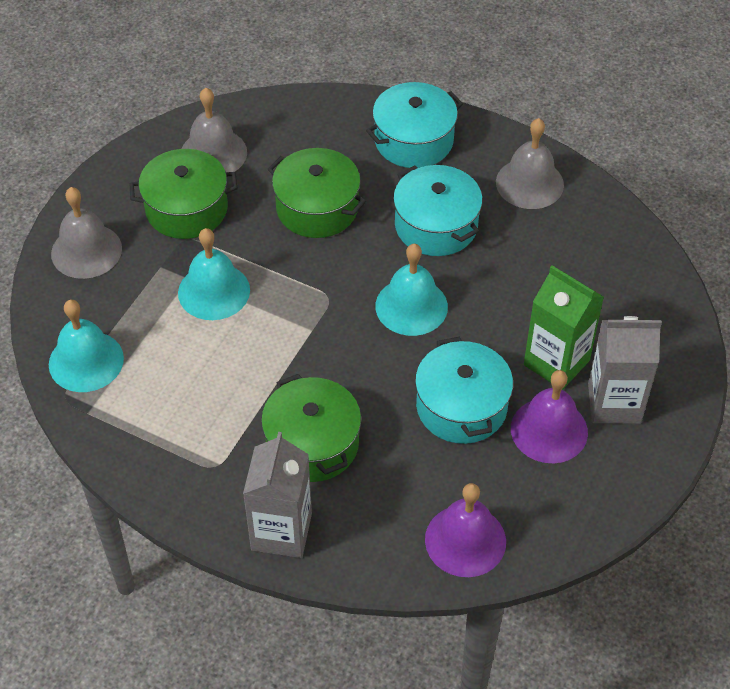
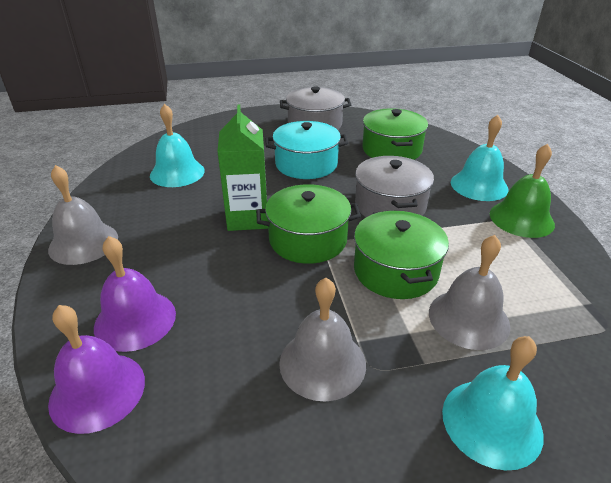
green bell: none = 0 -> [490,144,555,238] = 1
grey carton: [243,432,312,558] [588,316,662,424] = 2 -> none = 0
grey pot: none = 0 -> [280,86,352,130] [355,156,434,217] = 2
turquoise pot: [366,82,463,168] [393,165,483,256] [415,337,513,444] = 3 -> [265,121,348,179] = 1

